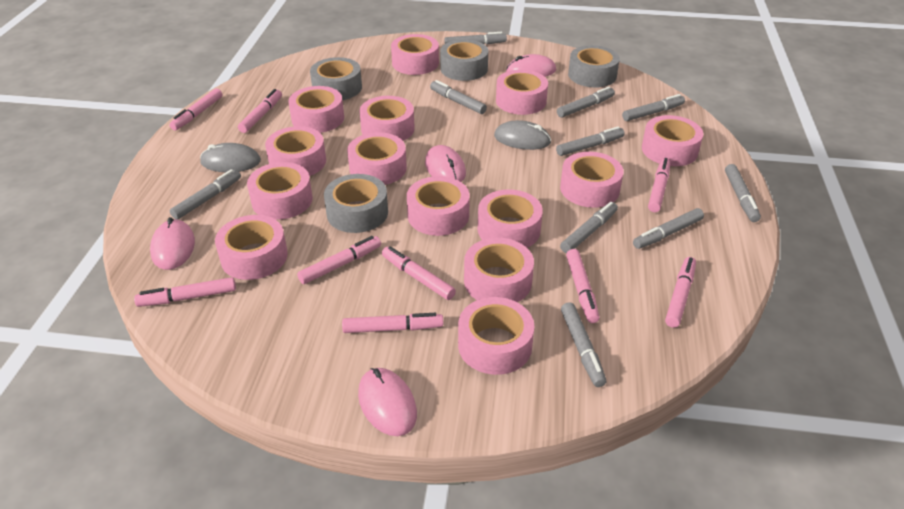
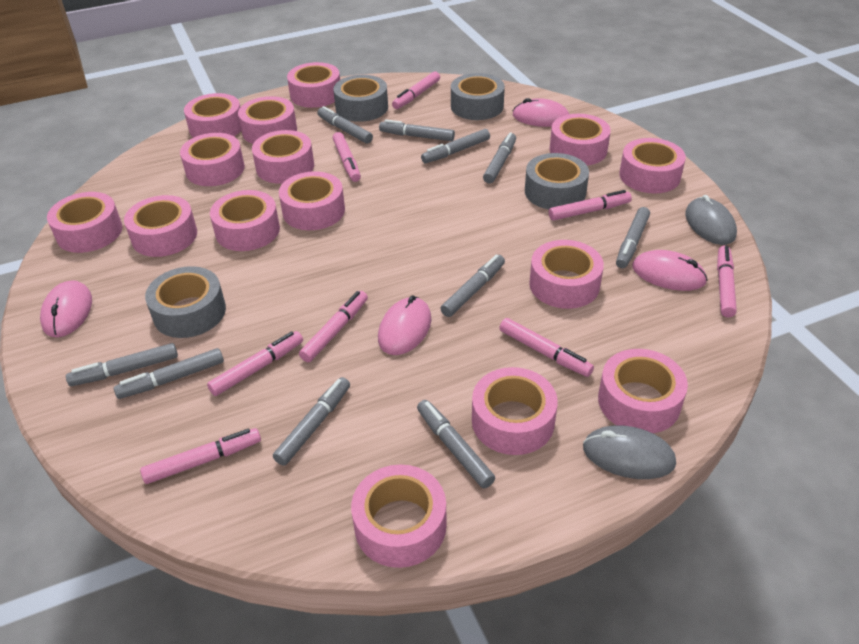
pink marker: [134,277,236,307] [169,88,222,130] [238,89,282,133] [297,236,381,284] [342,313,443,333] [382,246,456,300] [566,249,599,323] [648,158,670,212] [665,257,696,328] = 9 -> [140,428,261,484] [207,331,303,396] [299,291,368,362] [333,132,361,182] [392,71,440,109] [499,318,594,377] [549,190,632,221] [717,246,737,317] = 8
pink tape: [215,215,288,280] [247,162,313,220] [265,126,326,176] [288,86,344,133] [347,132,407,185] [359,96,415,141] [391,34,439,75] [407,176,470,236] [458,297,535,375] [464,238,534,302] [478,189,543,248] [496,70,548,115] [560,152,623,208] [642,115,703,166] = 14 -> [47,192,123,253] [124,195,197,257] [180,133,245,186] [184,93,241,138] [210,190,280,251] [238,96,297,144] [252,130,314,184] [279,171,345,230] [287,62,340,108] [351,465,447,568] [472,367,558,455] [529,240,604,309] [550,114,611,166] [598,349,688,433] [619,138,686,193] = 15

